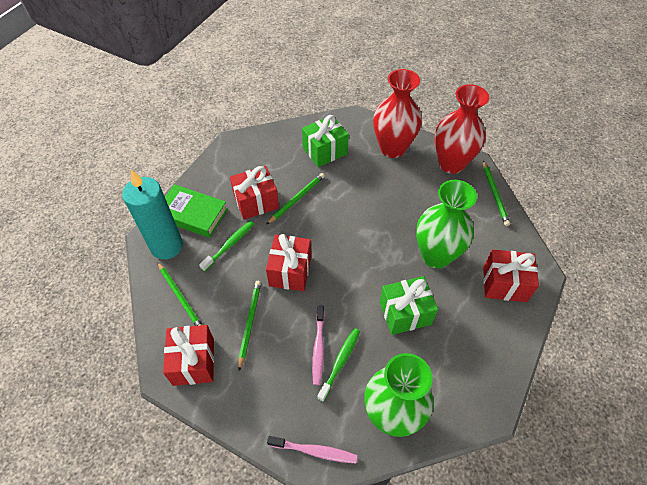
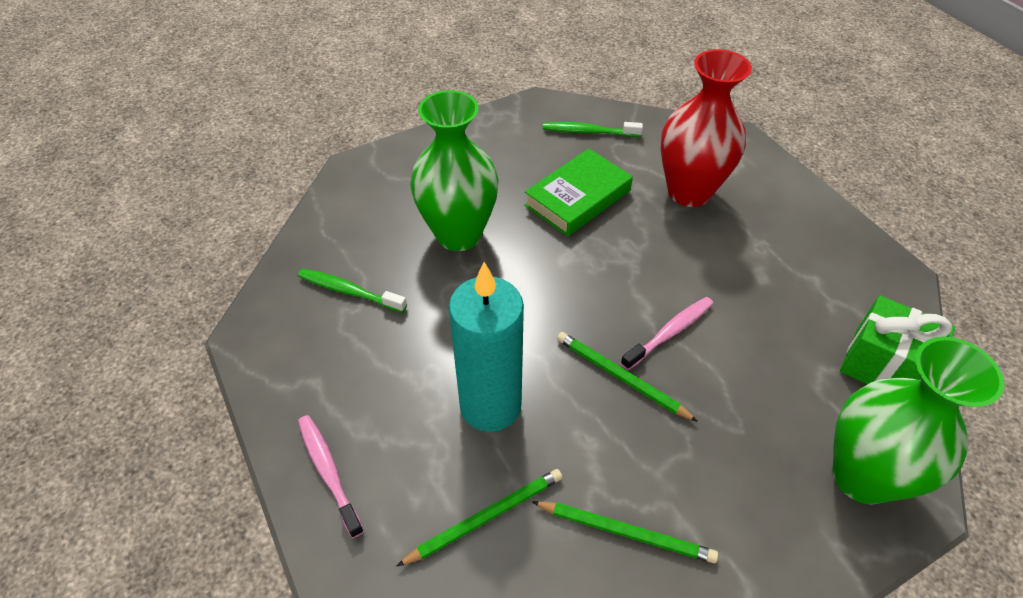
green gift: [302,115,349,167] [380,276,438,335] = 2 -> [840,295,955,384] = 1
green pencil: [158,262,202,326] [238,281,261,371] [266,173,325,225] [483,161,510,226] = 4 -> [397,469,562,566] [532,501,718,563] [557,332,698,422] = 3
red gift: [163,325,214,386] [230,166,279,220] [266,234,311,291] [483,249,539,302] = 4 -> none = 0
red vase: [373,69,422,158] [435,84,489,174] = 2 -> [661,49,752,207] = 1

